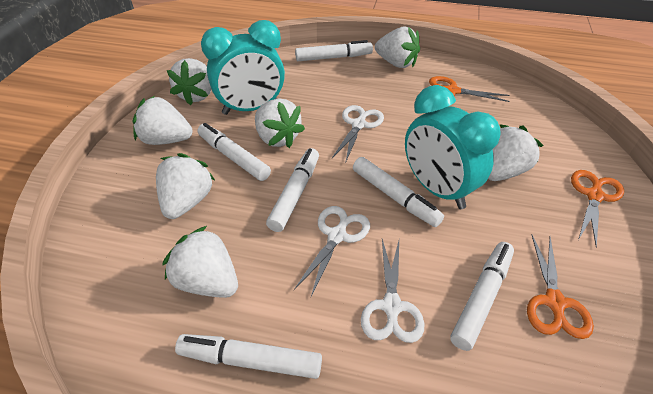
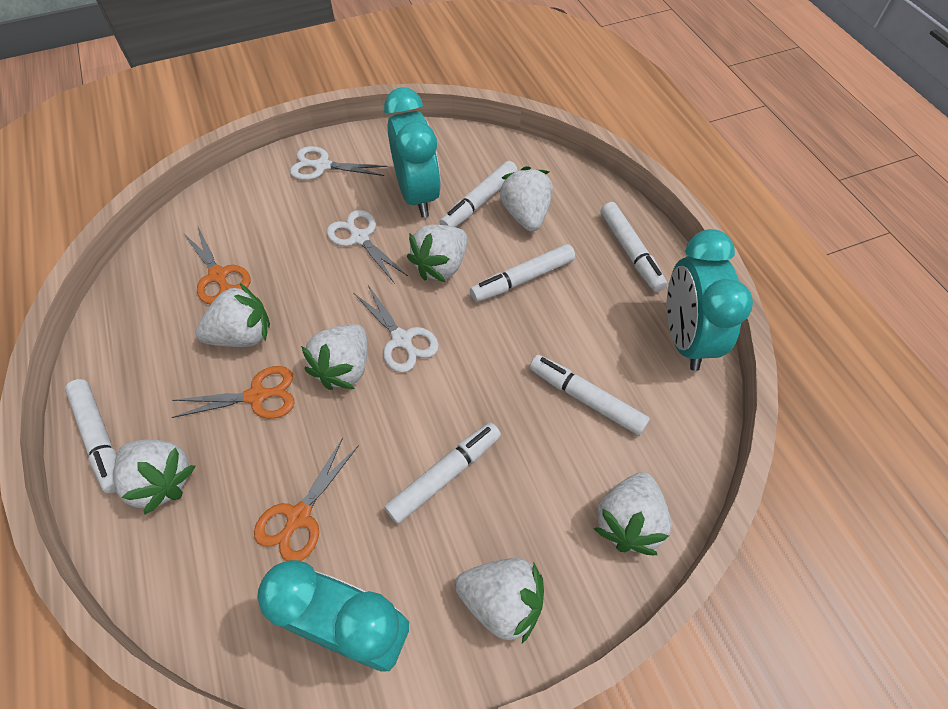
turquoise clock: [201,20,285,115] [405,85,501,209] = 2 -> [257,560,409,671] [384,87,441,217] [667,229,753,371] = 3

